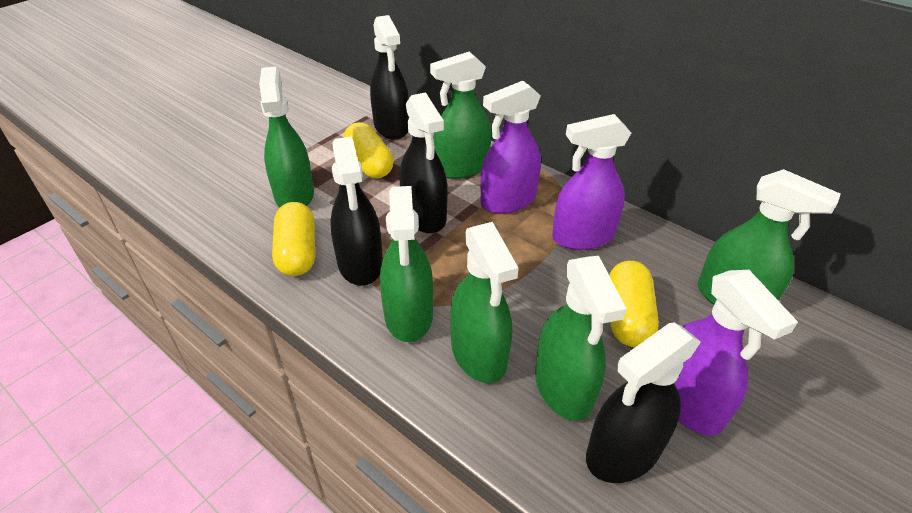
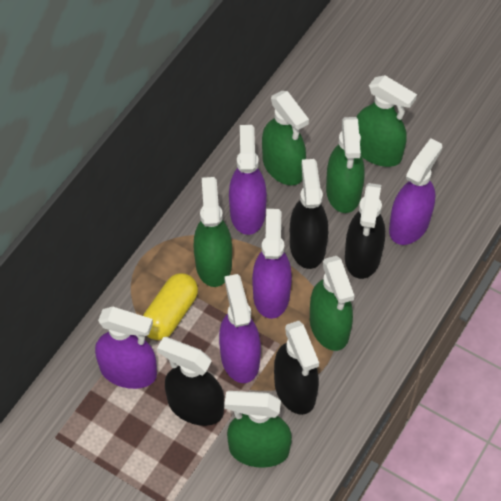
purple spray bottle: [481,81,541,214] [552,114,631,250] [674,270,798,436] = 3 -> [95,307,157,389] [219,274,261,383] [229,125,267,235] [252,209,292,319] [389,138,442,245] = 5
yellow capsule: [272,202,315,276] [343,122,394,178] [609,261,659,347] = 3 -> [143,273,198,340] = 1

